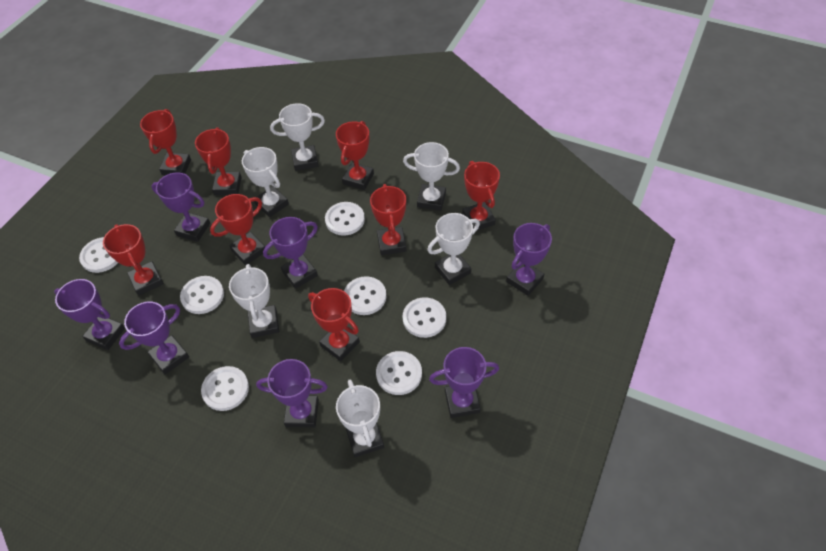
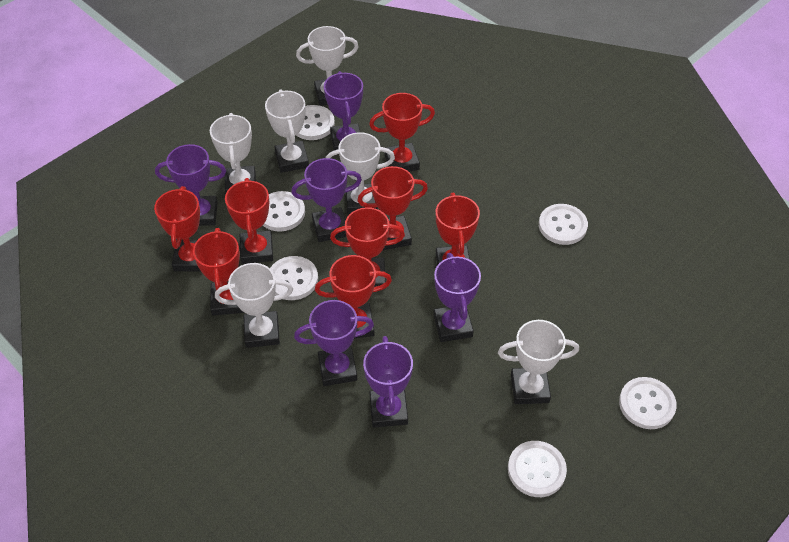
purple trophy: [54,279,125,350] [119,301,189,374] [151,172,210,242] [256,359,328,428] [263,217,318,289] [429,347,499,418] [506,223,552,296] = 7 -> [155,144,226,226] [291,158,362,242] [294,300,374,386] [324,71,363,151] [363,336,413,428] [434,253,481,342] = 6
white button: [79,237,118,273] [180,276,224,314] [201,366,249,411] [325,202,365,236] [344,276,386,315] [376,351,422,395] [403,297,446,338] = 7 -> [263,191,305,232] [270,256,318,300] [296,105,335,140] [508,441,567,497] [539,204,588,245] [619,377,677,429] = 6

